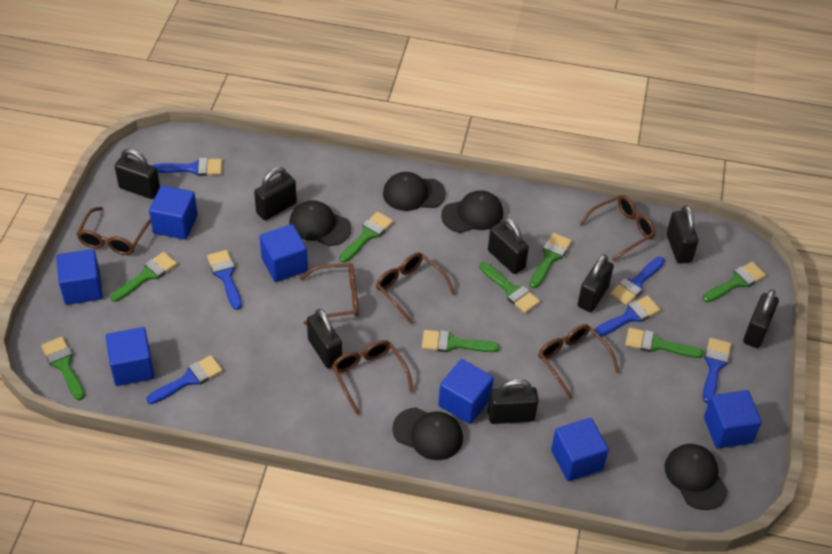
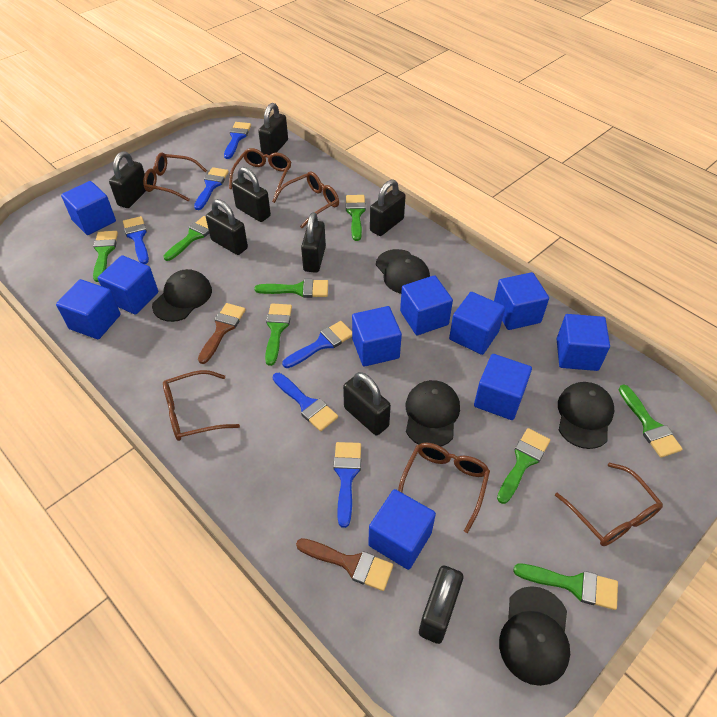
blue cube: [57,249,103,305] [106,327,154,386] [149,185,198,240] [260,224,308,282] [438,359,494,424] [551,418,609,481] [704,390,762,449] = 7 -> [56,279,121,339] [61,181,116,235] [98,255,158,315] [352,306,402,366] [368,489,436,570] [400,275,453,335] [449,292,505,355] [474,354,532,420] [494,272,549,330] [557,314,610,371] = 10
brown brush: none = 0 -> [198,303,246,364] [296,538,393,591] = 2

